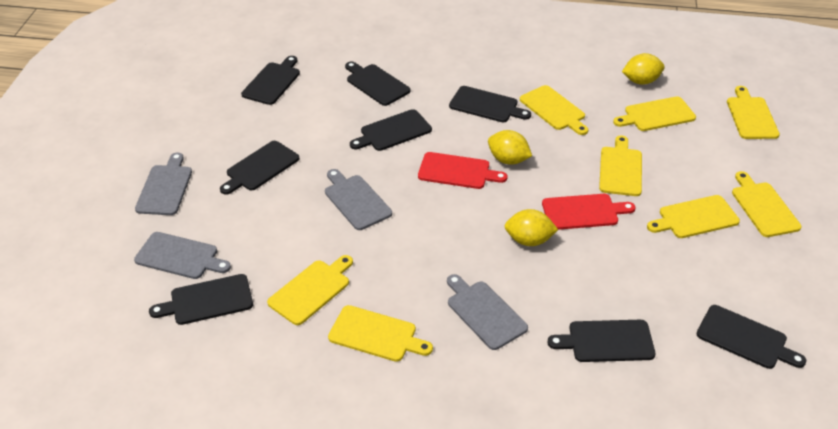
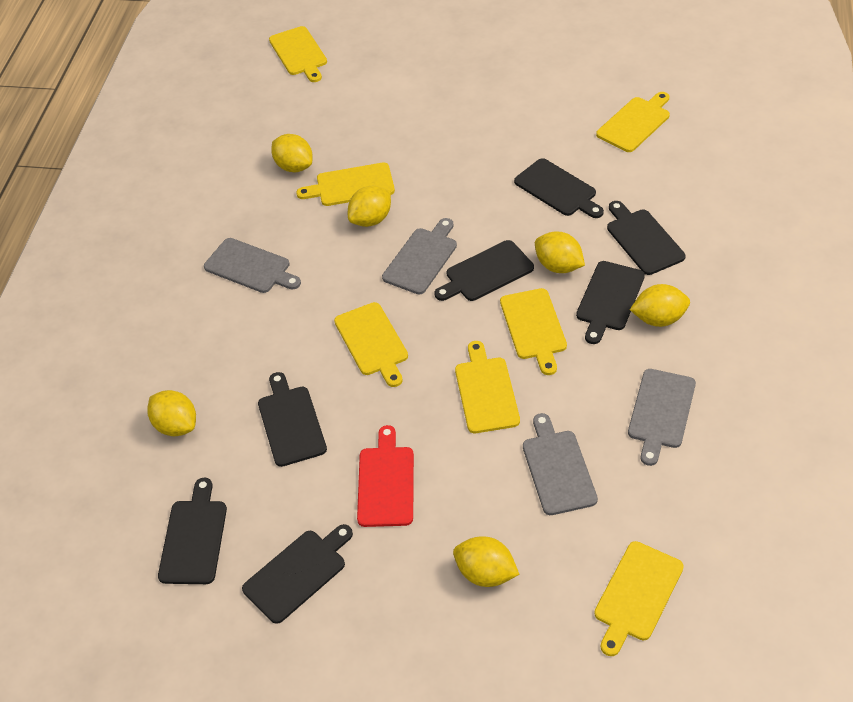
black cutting board: [149,274,253,325] [220,141,300,195] [241,56,300,105] [345,61,411,106] [350,109,432,151] [449,86,531,122] [547,320,656,362] [696,305,806,369] = 8 -> [158,478,227,584] [242,524,353,624] [258,372,327,467] [435,240,534,301] [514,158,604,218] [576,261,645,344] [607,201,686,275] = 7
red cutting board: [418,152,508,189] [542,194,635,230] = 2 -> [357,425,414,527] = 1
yellow cutting board: [267,255,353,325] [328,305,433,362] [520,85,588,135] [599,136,642,196] [613,96,696,131] [647,195,740,238] [727,86,780,139] [732,171,802,237] = 8 -> [269,26,327,82] [296,163,395,206] [334,302,408,387] [455,341,520,433] [500,288,567,375] [594,541,684,656] [596,92,670,152] = 7
yellow lemon: [488,130,532,165] [505,209,558,246] [622,53,665,85] = 3 -> [147,390,196,436] [271,134,313,172] [348,186,391,227] [453,537,520,587] [535,232,585,273] [630,284,690,327] = 6

